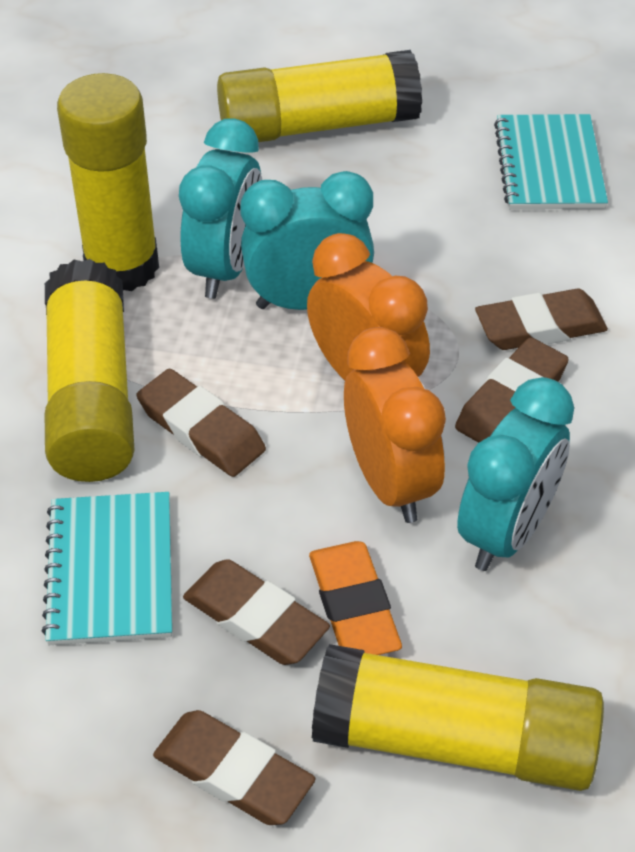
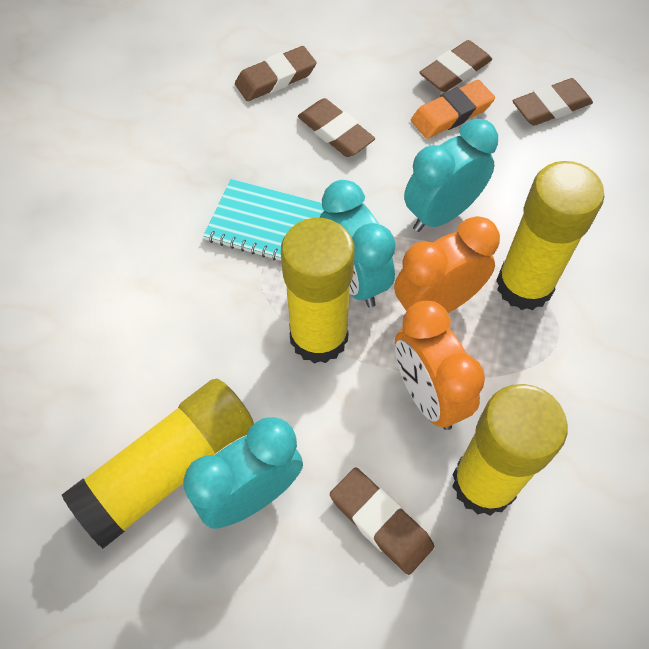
turquoise notebook: [42,492,172,645] [494,114,608,209] = 2 -> [203,179,324,260] = 1

